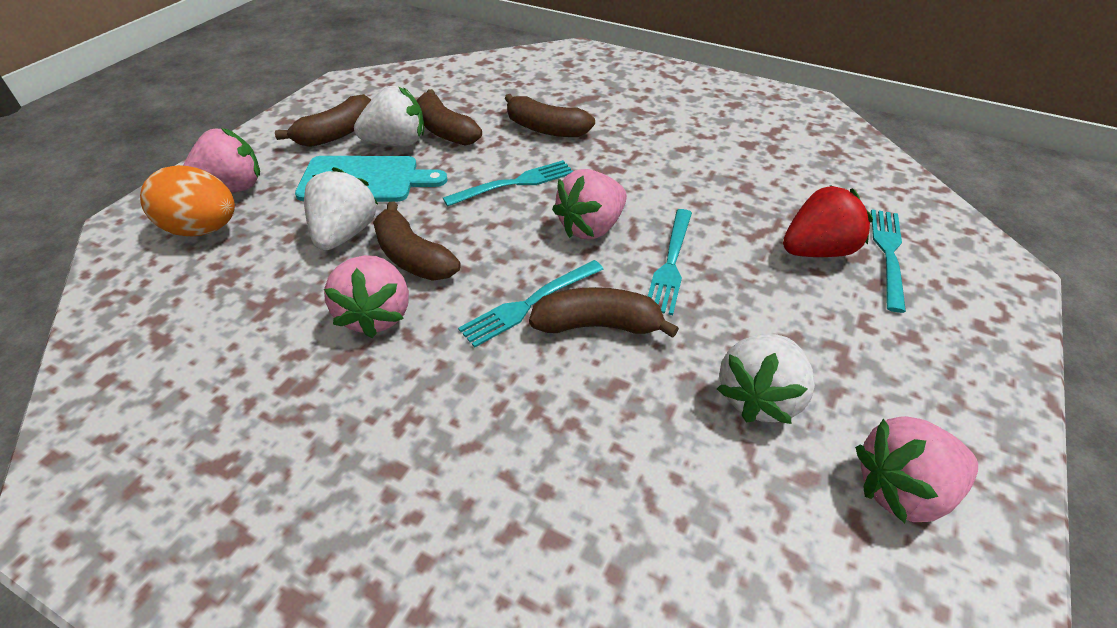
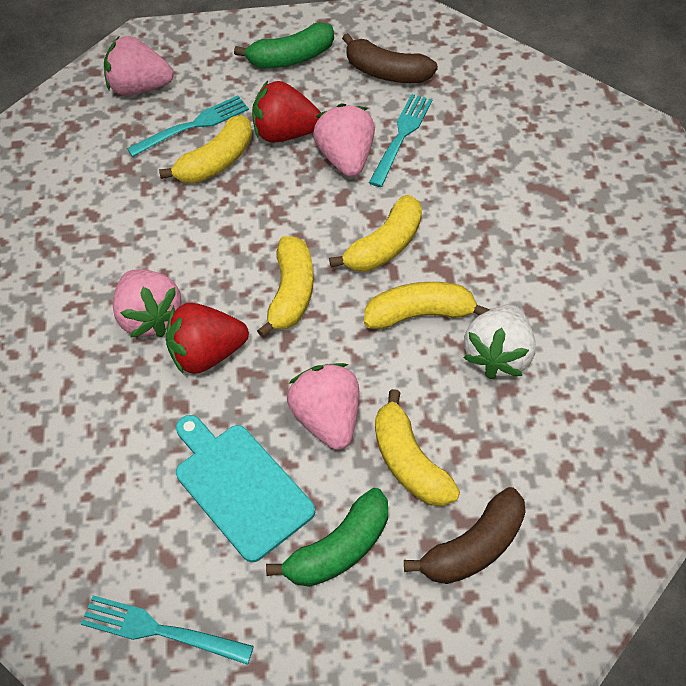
brown banana: [275,94,371,147] [373,201,461,281] [416,89,482,145] [504,94,595,137] [529,287,679,338] = 5 -> [342,33,438,83] [404,487,526,584] = 2
green banana: none = 0 -> [234,22,334,68] [266,488,388,587] = 2
orange egg: [140,165,235,236] = 1 -> none = 0
red strawberry: [783,185,873,257] = 1 -> [166,303,249,374] [252,81,321,143] = 2
turquoise fork: [443,160,573,206] [458,260,604,348] [648,209,692,315] [871,210,906,313] = 4 -> [81,595,254,665] [127,96,249,157] [369,94,432,187] = 3
white strawberry: [304,167,379,250] [354,86,424,146] [717,334,815,424] = 3 -> [464,305,536,379] = 1
yellow banana: none = 0 -> [159,115,252,183] [257,236,314,338] [329,195,422,272] [364,282,490,329] [375,389,460,506] = 5

